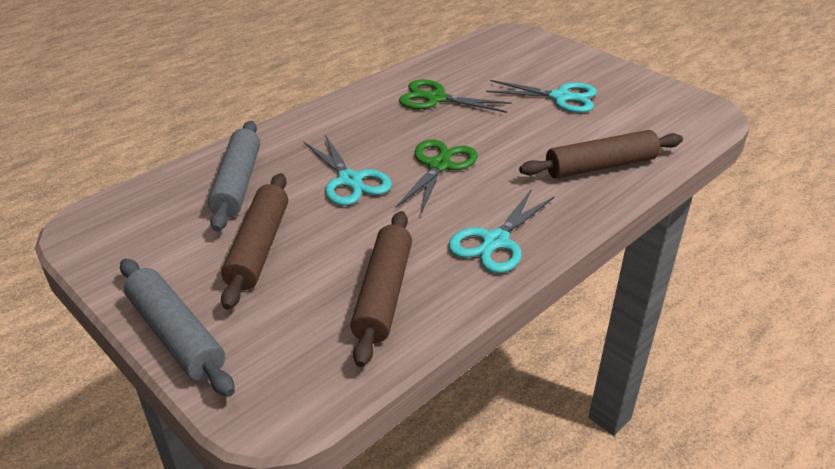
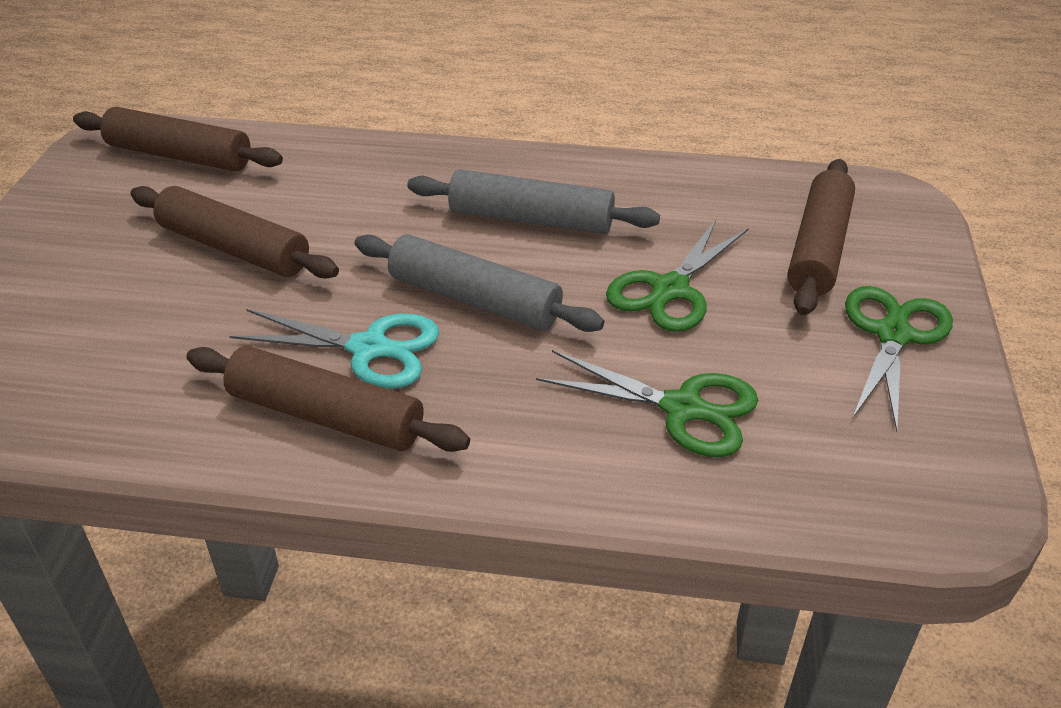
brown rolling pin: [221,173,288,310] [350,211,412,367] [519,130,683,179] = 3 -> [73,107,283,172] [130,186,339,279] [186,346,470,452] [787,159,855,315] = 4
green scissors: [395,139,478,215] [399,79,512,113] = 2 -> [536,350,758,457] [606,218,749,332] [845,286,953,432] = 3
turquoise scissors: [304,135,392,206] [448,190,555,273] [486,80,597,113] = 3 -> [229,309,440,389] = 1

